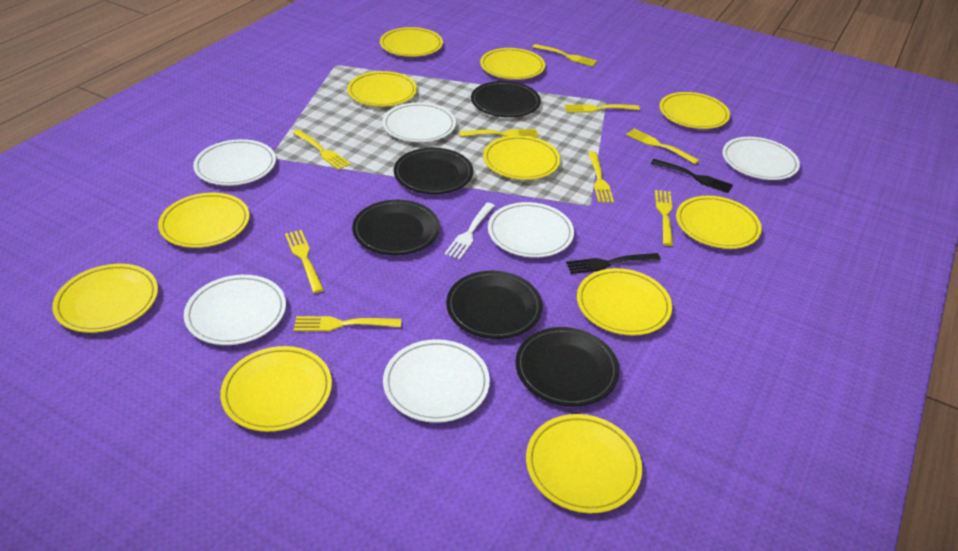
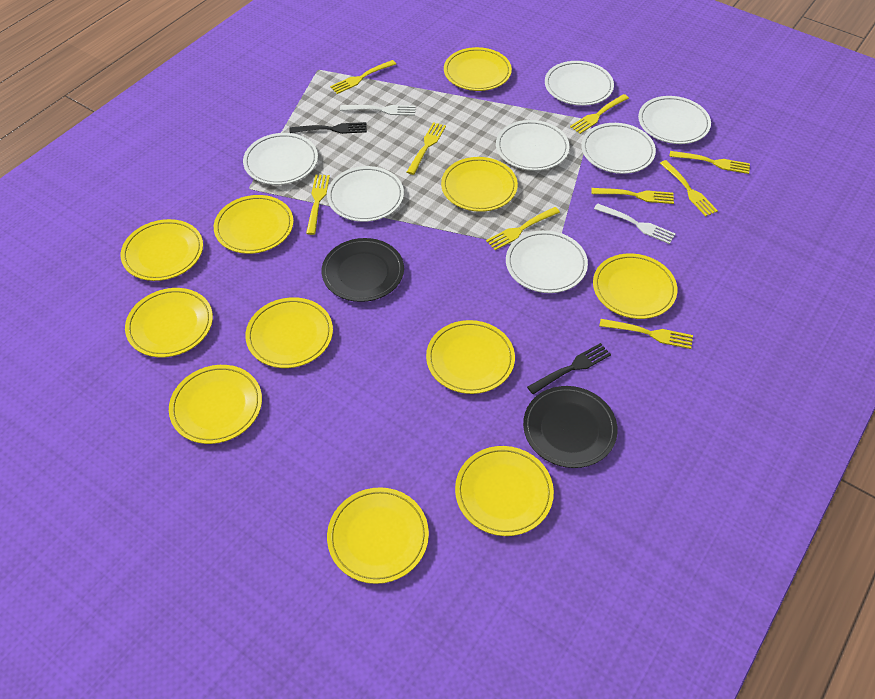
black plate: [352,200,440,255] [394,148,473,194] [446,271,543,339] [471,81,541,117] [515,327,619,407] = 5 -> [322,238,404,302] [523,386,618,468] = 2
white fork: [444,203,495,260] = 1 -> [340,105,416,116] [594,203,675,244] = 2
white plate: [184,275,286,345] [193,139,276,186] [382,103,456,142] [383,339,490,423] [488,202,574,258] [722,137,800,180] = 6 -> [243,133,318,185] [327,166,404,222] [496,120,569,171] [506,230,588,293] [545,61,614,106] [581,123,656,174] [638,96,711,144] = 7

